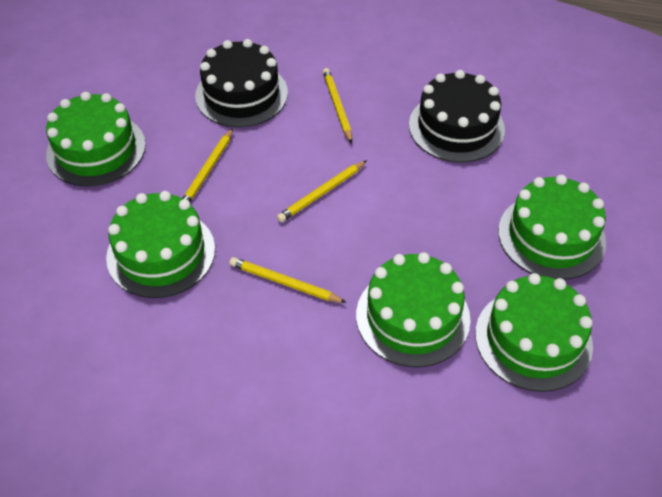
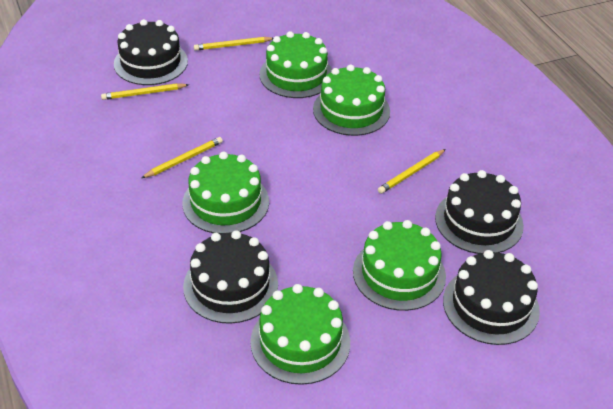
black cake: [195,39,288,127] [409,70,505,162] = 2 -> [114,19,188,85] [183,230,278,324] [435,170,524,254] [443,250,540,345] = 4

